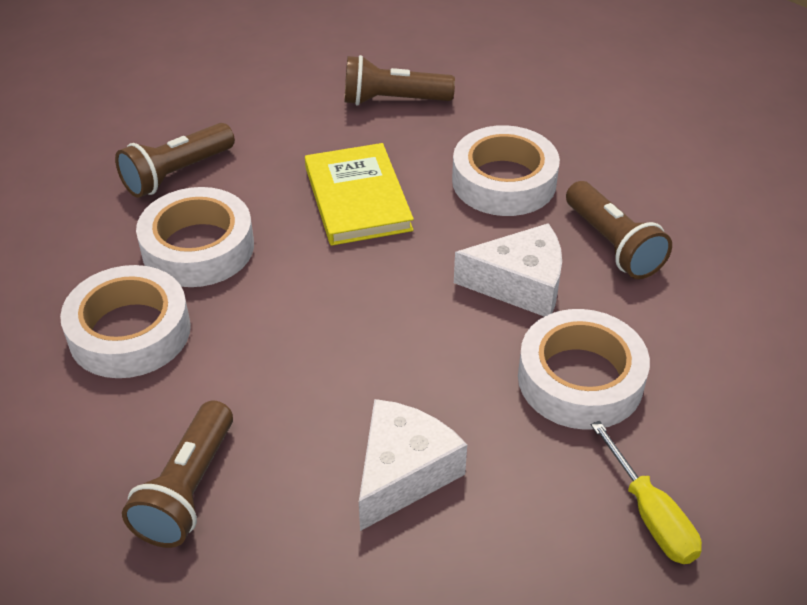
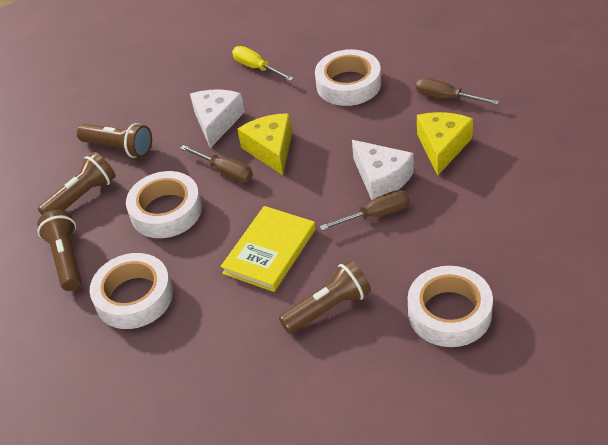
brown screwdriver: none = 0 -> [180,145,253,183] [319,190,410,231] [416,78,500,105] = 3
yellow cheese: none = 0 -> [237,113,292,175] [417,112,473,175] = 2

